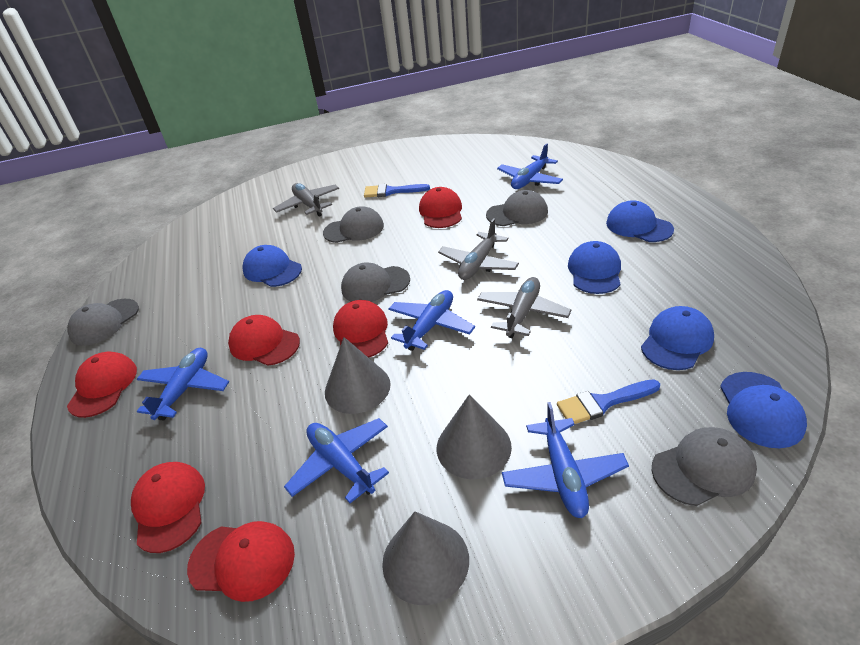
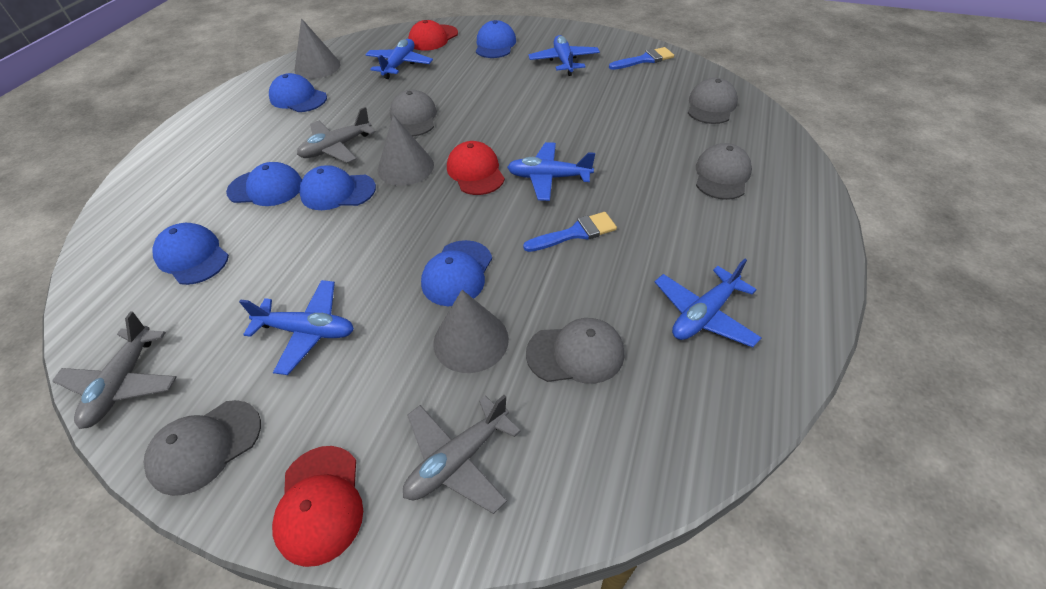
blue cap: [243,245,302,287] [568,241,621,294] [606,200,674,242] [641,306,714,370] [720,372,807,448] = 5 -> [152,223,229,285] [226,162,302,206] [269,73,327,112] [299,165,376,210] [421,240,492,306] [476,20,516,58] = 6
red cap: [67,352,137,418] [131,462,205,553] [187,521,295,602] [228,315,300,366] [333,300,388,358] [419,187,462,228] = 6 -> [272,446,363,567] [408,20,458,51] [447,141,505,195] = 3

